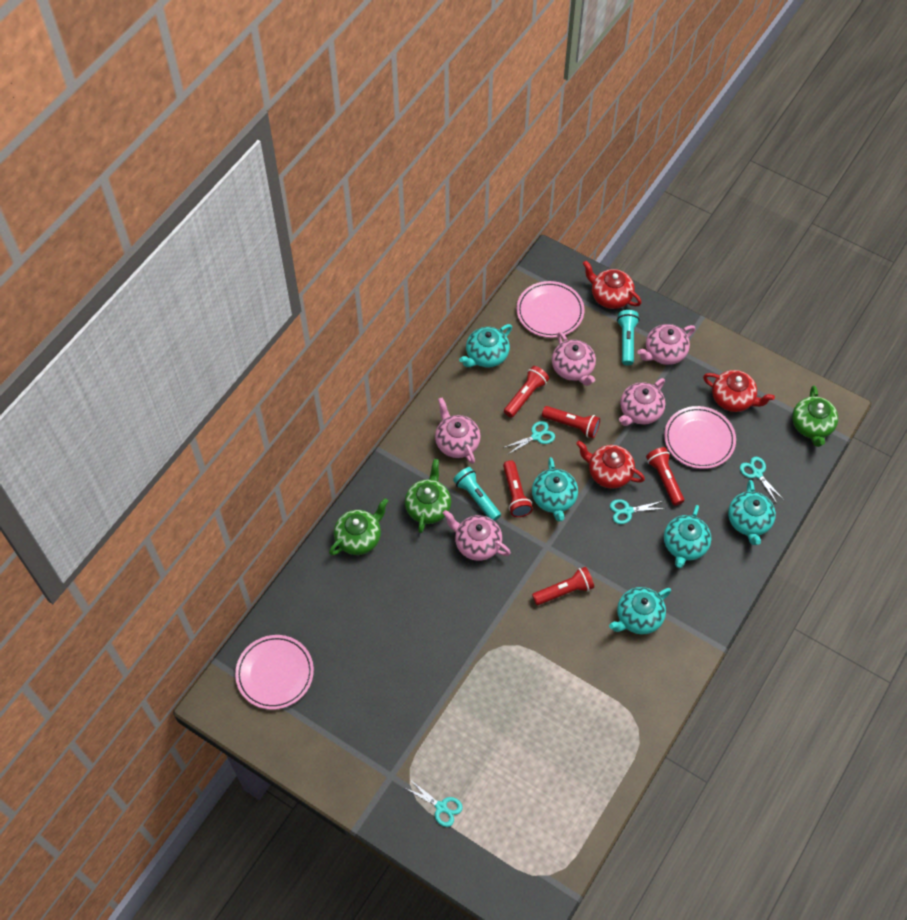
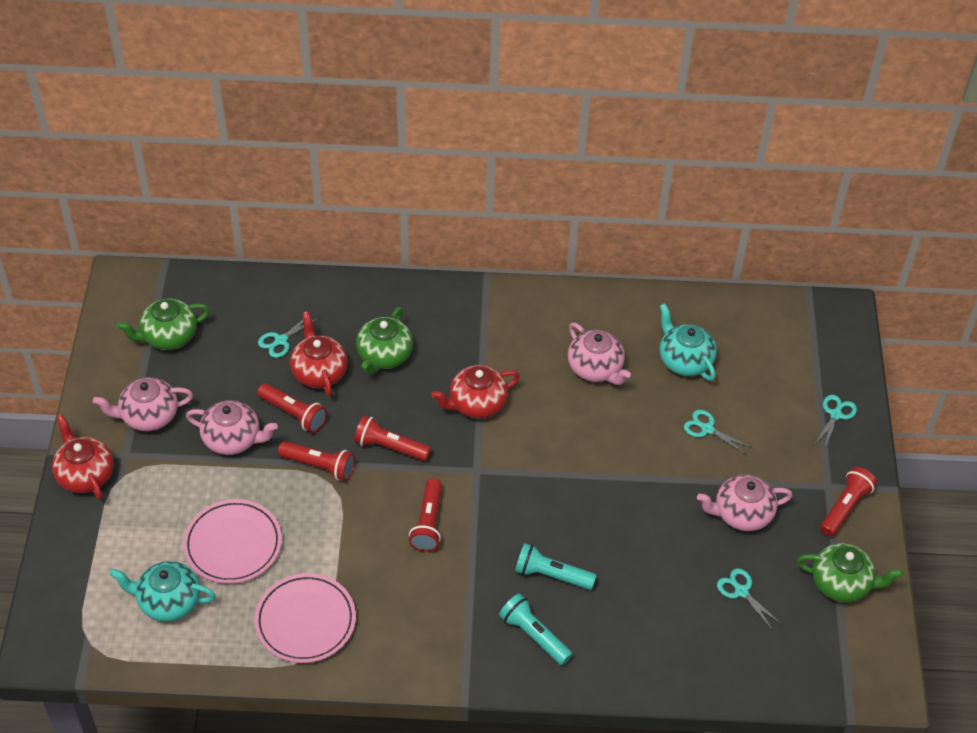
pink plate: [235,635,314,710] [517,281,584,338] [664,406,736,469] = 3 -> [183,499,282,584] [254,573,356,663] = 2
pink teapot: [435,398,481,464] [442,510,511,561] [552,332,596,386] [619,378,665,426] [638,324,695,365] = 5 -> [93,377,193,431] [186,400,278,455] [568,323,631,385] [697,474,793,531] = 4
turquoise teapot: [459,324,512,367] [532,457,578,522] [609,587,671,634] [664,505,711,568] [728,480,776,545] = 5 -> [110,561,216,622] [660,303,717,381] = 2

